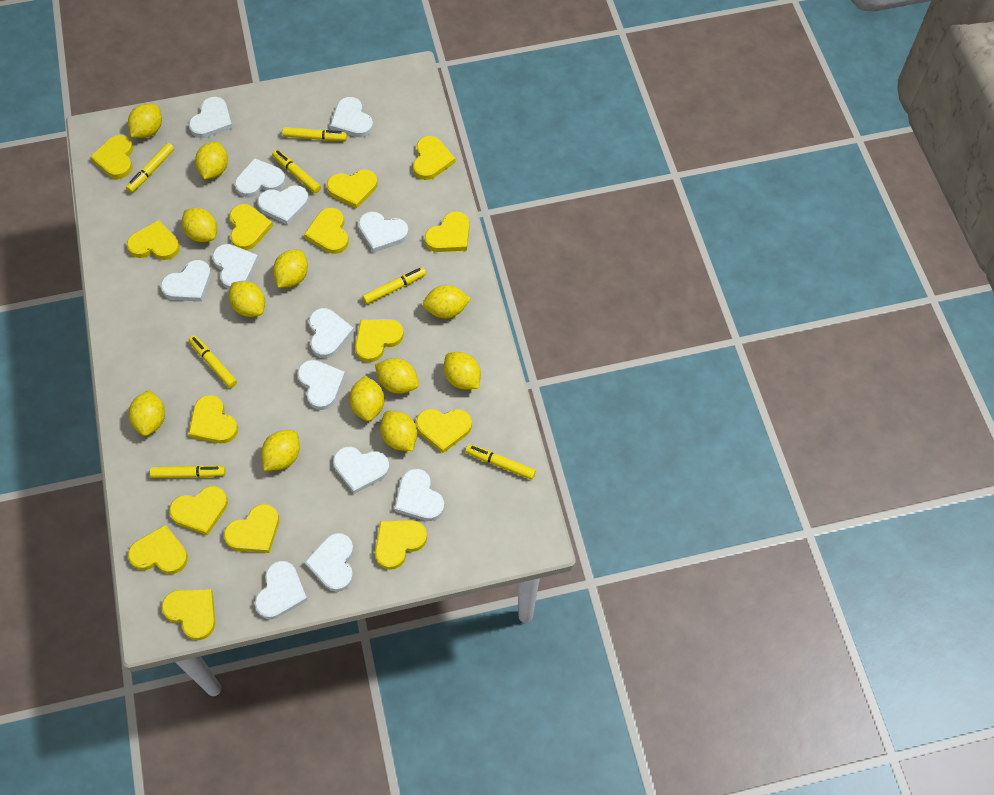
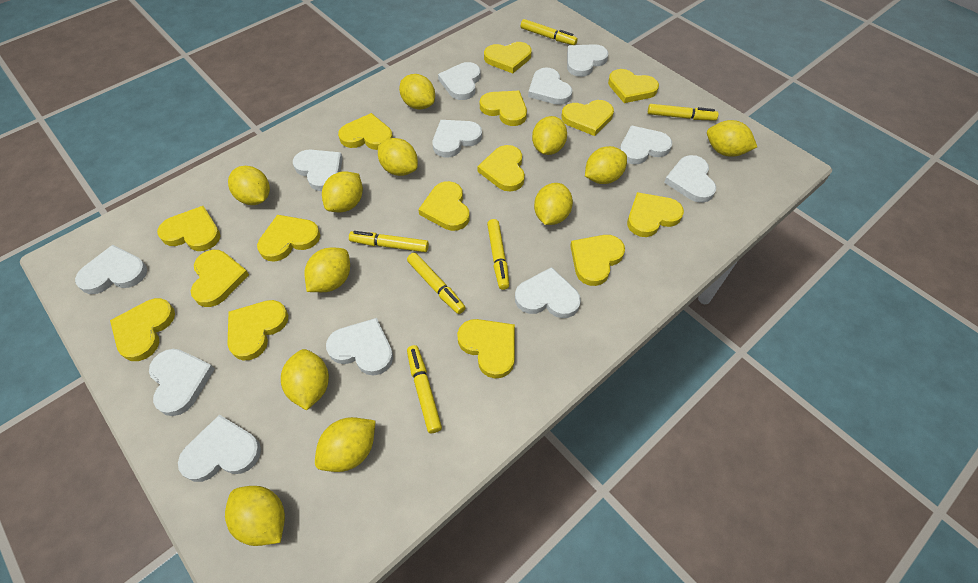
white heart: [161,260,211,302] [189,97,233,138] [212,244,259,290] [235,158,286,198] [255,561,308,619] [257,185,309,225] [297,360,346,410] [304,533,354,592] [309,308,354,358] [330,97,373,137] [333,447,390,494] [358,212,409,253] [394,469,445,521] = 13 -> [75,245,147,294] [149,349,215,416] [178,415,261,482] [293,150,343,191] [326,318,393,375] [433,120,482,157] [438,62,481,100] [515,267,581,318] [528,67,572,105] [567,44,609,77] [620,126,672,165] [664,155,716,203] = 12
yellow marker: [126,143,174,193] [150,465,226,478] [189,335,237,388] [272,149,321,193] [282,127,347,141] [362,267,426,304] [465,444,536,480] = 7 -> [349,231,429,252] [407,253,466,314] [407,345,442,433] [487,219,509,290] [521,19,578,45] [648,104,718,121] = 6

